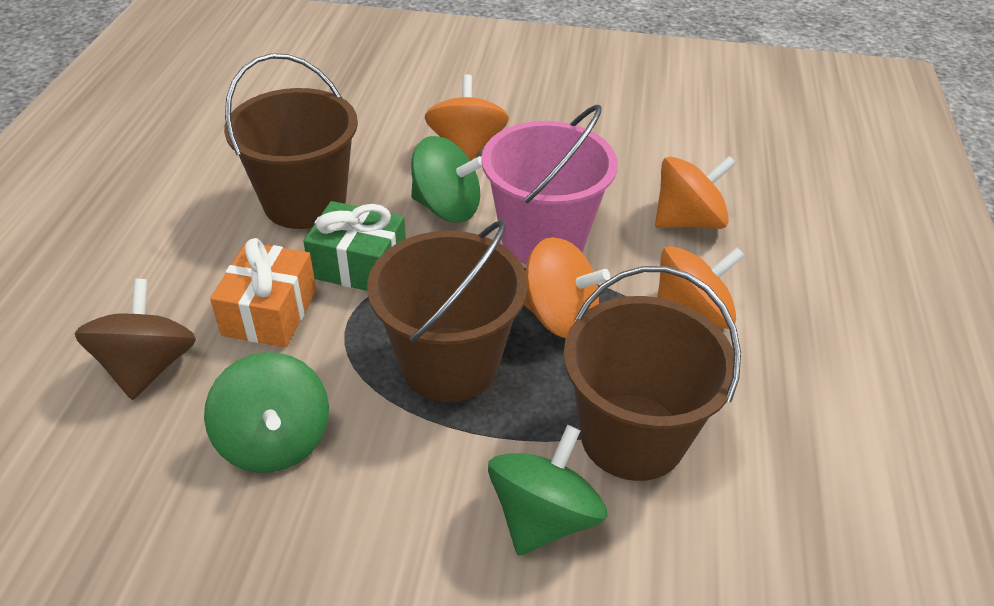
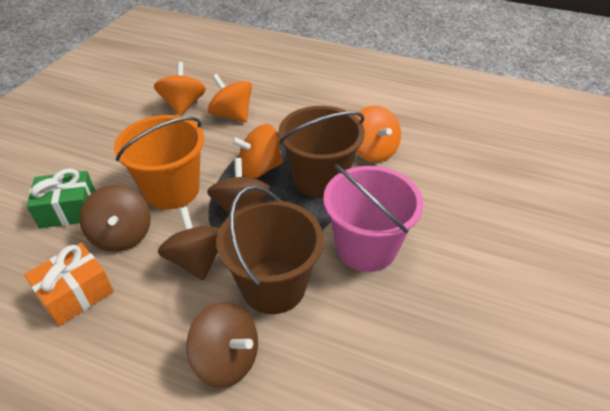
brown bucket: [224,53,358,229] [367,220,528,402] [563,266,741,481] = 3 -> [216,186,324,314] [279,106,365,198] = 2
brown spinning top: [74,279,196,400] = 1 -> [79,185,151,252] [158,207,220,281] [187,302,258,388] [207,158,271,215] = 4
green spinning top: [204,352,329,473] [411,136,482,223] [488,425,607,556] = 3 -> none = 0
orange bucket: none = 0 -> [114,115,204,209] = 1

